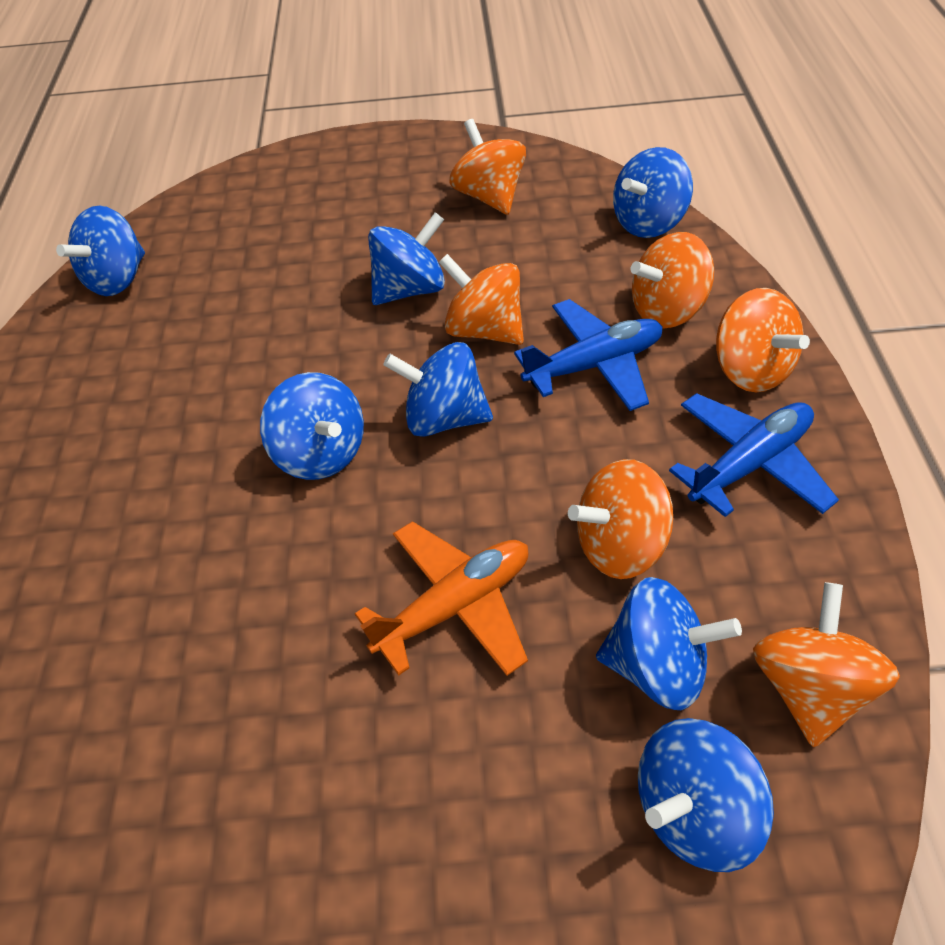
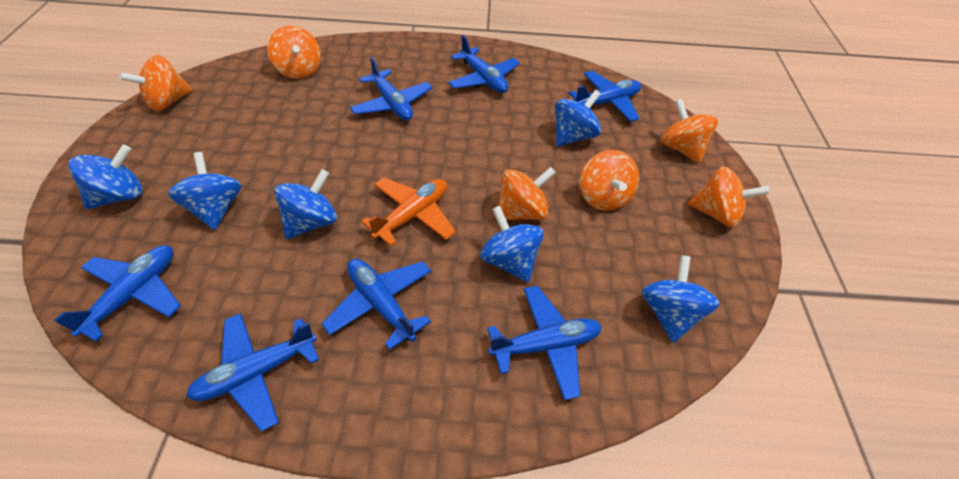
blue plane: [514,299,663,411] [669,393,839,517] = 2 -> [54,245,181,342] [186,313,319,432] [321,259,431,350] [350,56,433,121] [448,35,520,93] [487,286,602,401] [569,71,641,122] = 7
blue spinning top: [56,205,145,296] [260,372,364,480] [368,212,445,305] [383,342,493,437] [596,577,742,710] [613,147,693,238] [638,718,774,872] = 7 -> [68,145,142,209] [168,152,241,230] [274,169,337,239] [480,206,544,283] [555,90,601,147] [642,255,720,343] = 6

